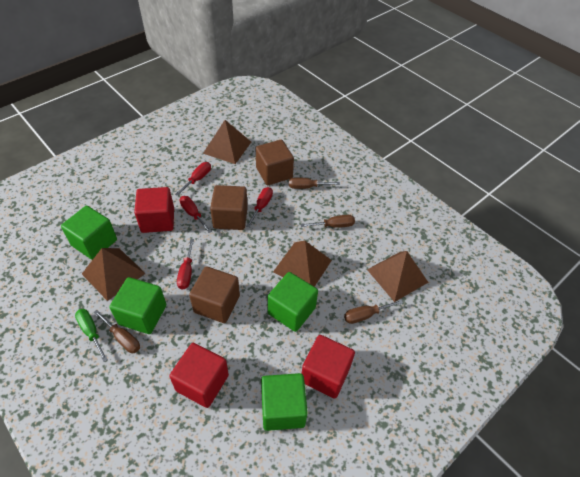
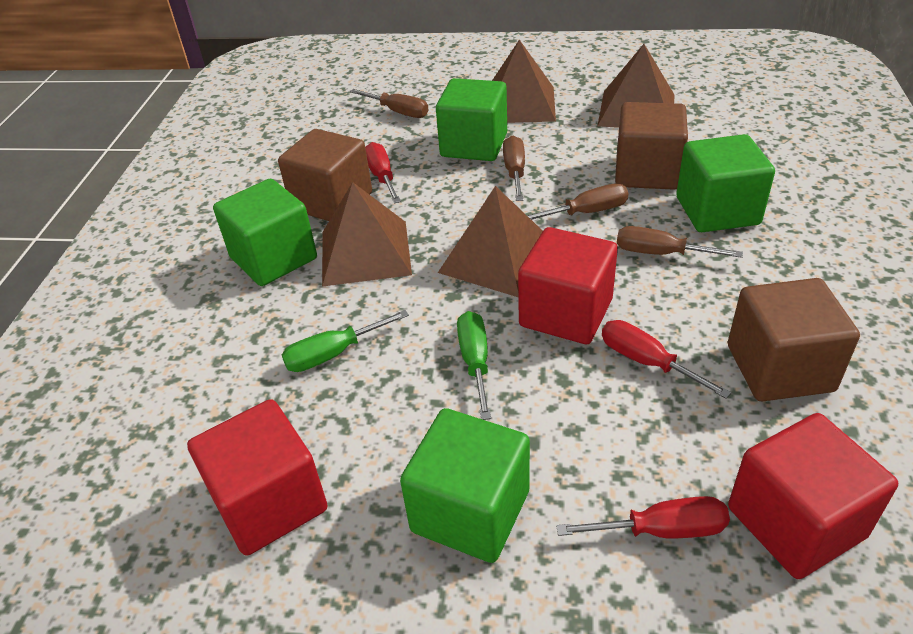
green screwdriver: [75,309,108,362] = 1 -> [282,310,409,372] [457,311,491,420] = 2
red screwdriver: [175,162,211,196] [177,239,194,290] [180,196,212,233] [246,187,273,227] = 4 -> [365,142,401,203] [556,496,730,538] [602,320,731,399] = 3

